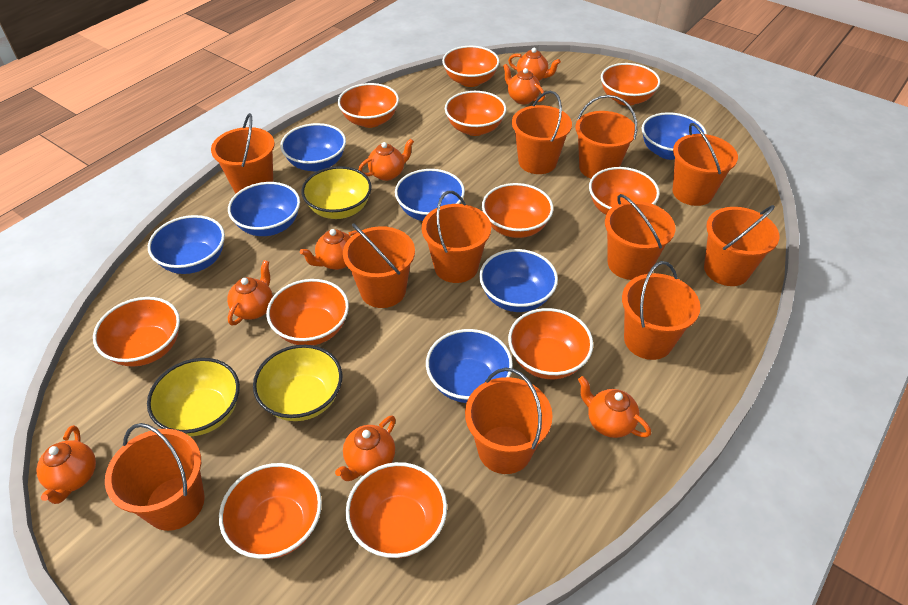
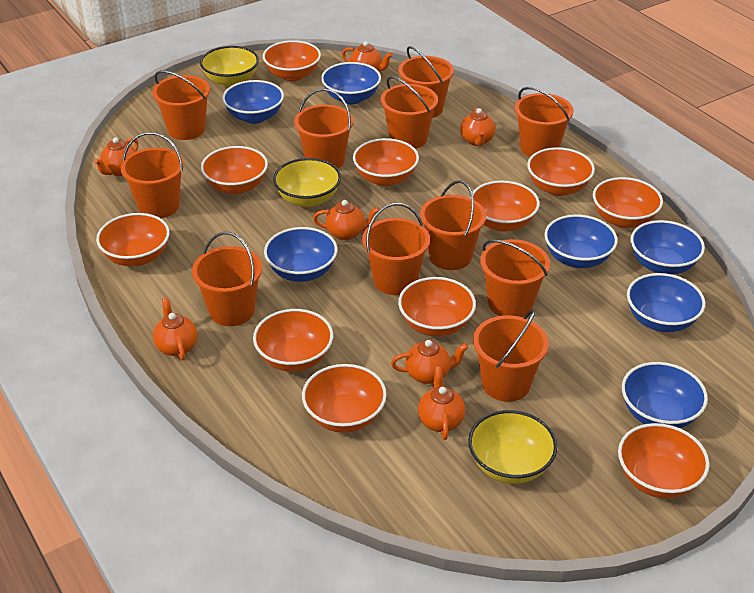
orange teapot: [36,425,96,504] [227,260,273,325] [300,229,357,270] [335,415,396,481] [359,138,414,181] [503,64,545,104] [508,48,561,81] [578,376,651,438] = 8 -> [94,138,139,176] [153,297,198,361] [313,200,379,240] [342,41,392,72] [391,340,469,384] [418,367,465,440] [460,107,495,146] = 7

